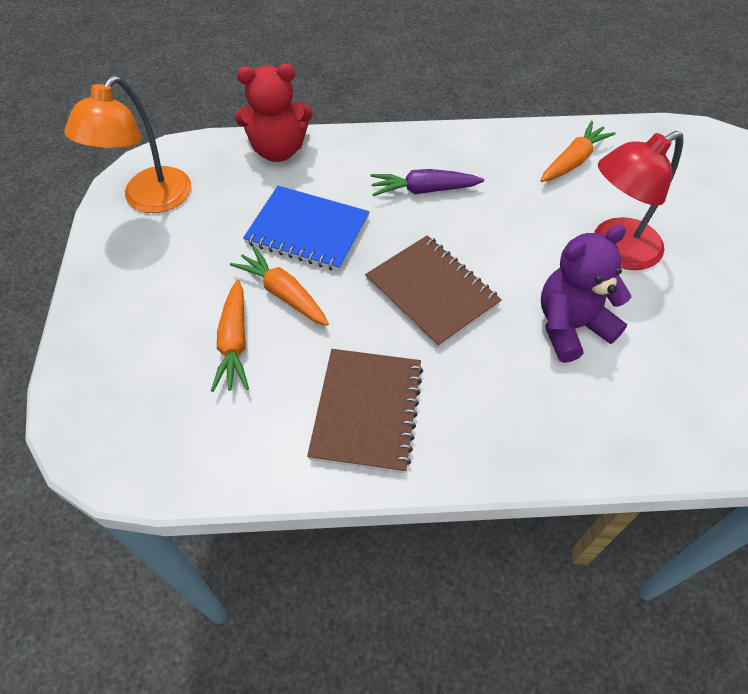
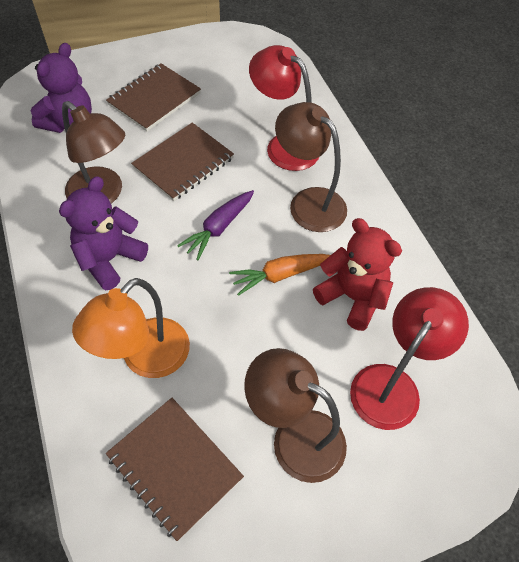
blue notebook: [243,186,369,271] = 1 -> none = 0
brown lamp: none = 0 -> [62,101,125,204] [244,348,347,483] [275,102,347,232] = 3
brown notebook: [307,349,423,473] [365,235,502,348] = 2 -> [106,63,201,131] [106,398,244,541] [131,122,234,201] = 3
orange carrot: [211,280,249,392] [230,246,329,326] [540,121,616,182] = 3 -> [229,254,330,296] = 1
purple teddy bear: [541,225,631,363] = 1 -> [31,43,92,133] [59,176,148,290] = 2
red lamp: [594,131,683,270] = 1 -> [249,45,319,171] [350,287,469,430] = 2

